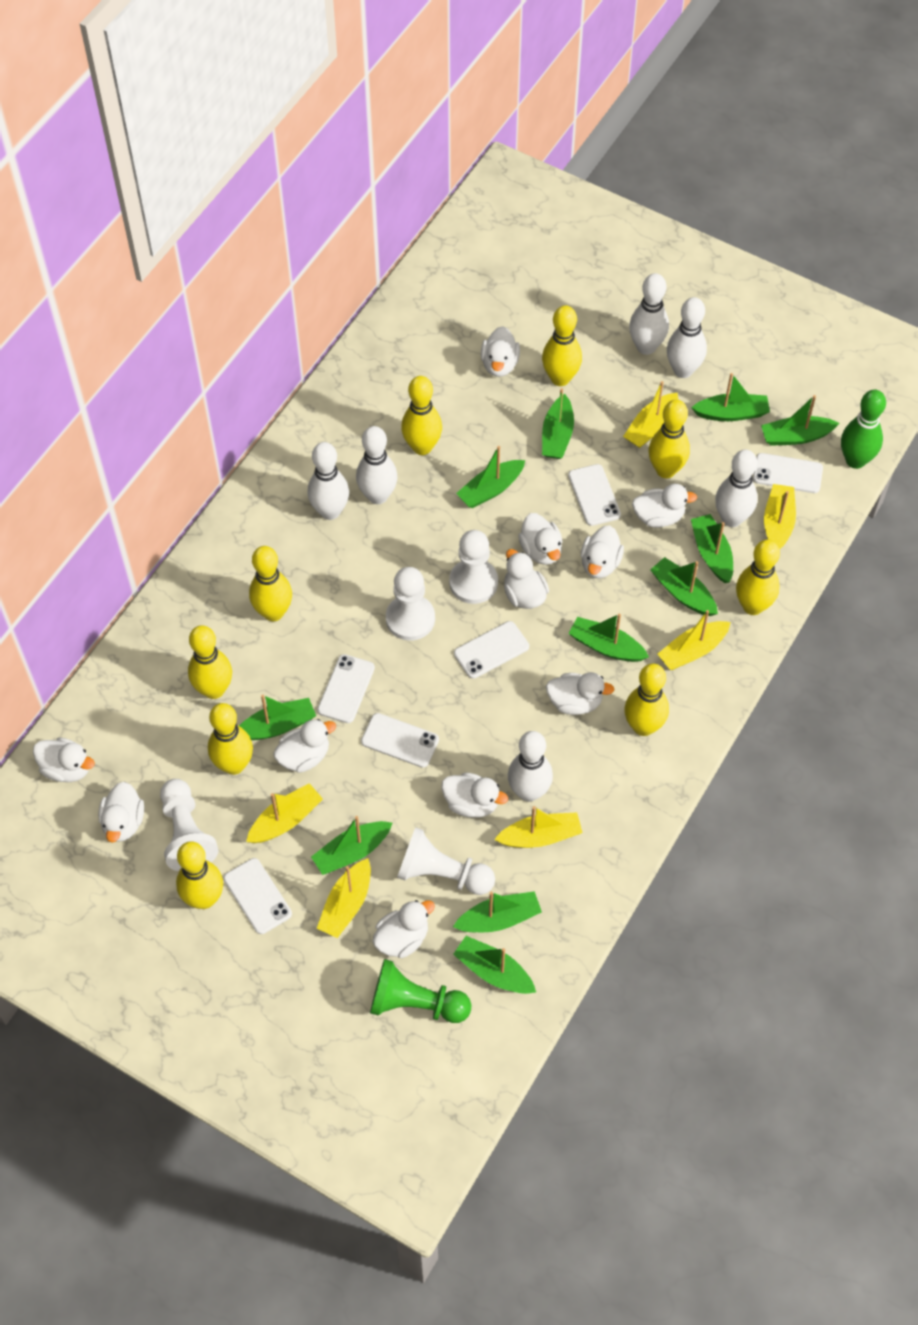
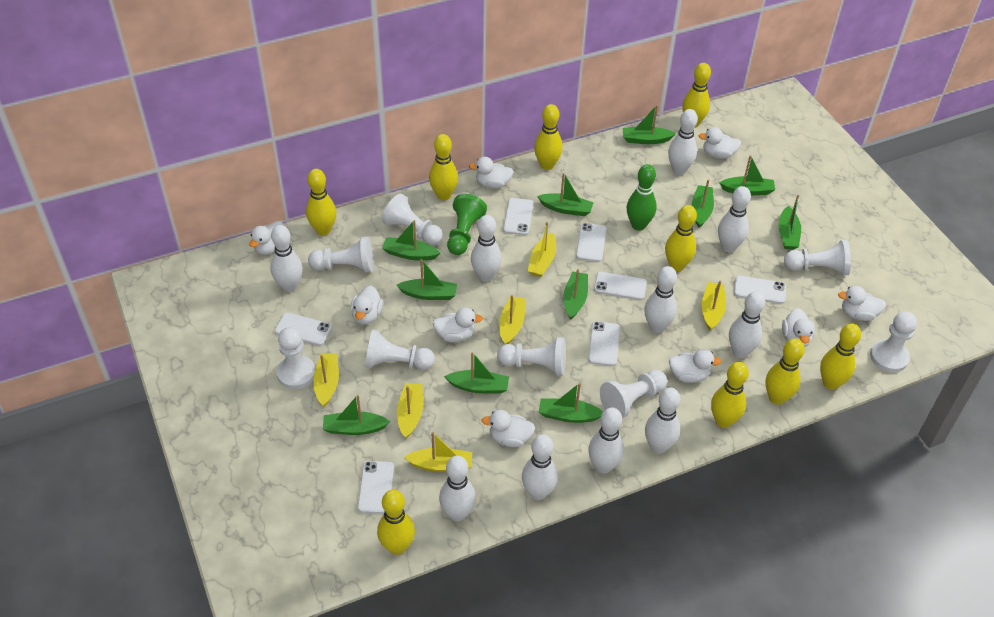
white bowling pin: [307,442,349,520] [356,426,398,504] [508,731,553,802] [629,273,669,355] [667,297,707,378] [715,449,758,527] = 6 -> [271,225,303,292] [439,456,476,521] [471,215,502,282] [522,434,558,500] [588,407,624,473] [644,266,677,333] [645,388,680,454] [668,109,698,175] [718,186,751,253] [729,291,765,358] = 10
white duck: [33,737,95,782] [98,782,144,843] [273,719,336,773] [372,900,435,958] [441,772,508,817] [481,326,520,377] [504,549,549,609] [518,513,563,565] [546,672,615,715] [581,525,624,578] [632,483,697,528] = 11 -> [249,221,284,255] [351,285,383,324] [433,308,483,342] [469,157,514,189] [482,410,535,447] [669,349,721,383] [699,127,741,159] [782,308,815,348] [838,286,886,321] = 9
white pawn: [160,779,218,871] [386,567,435,641] [397,827,495,895] [449,530,498,604] = 4 -> [276,327,315,389] [308,236,374,273] [365,329,435,370] [382,193,443,245] [497,337,566,376] [600,370,667,418] [784,240,851,275] [870,311,917,373] = 8
white phone: [224,858,292,934] [317,654,375,723] [361,713,439,768] [454,621,529,679] [568,464,621,526] [753,453,823,493] = 6 -> [275,312,332,346] [358,461,394,514] [503,198,534,235] [576,223,606,262] [588,321,620,366] [594,272,647,300] [734,276,786,304] = 7

